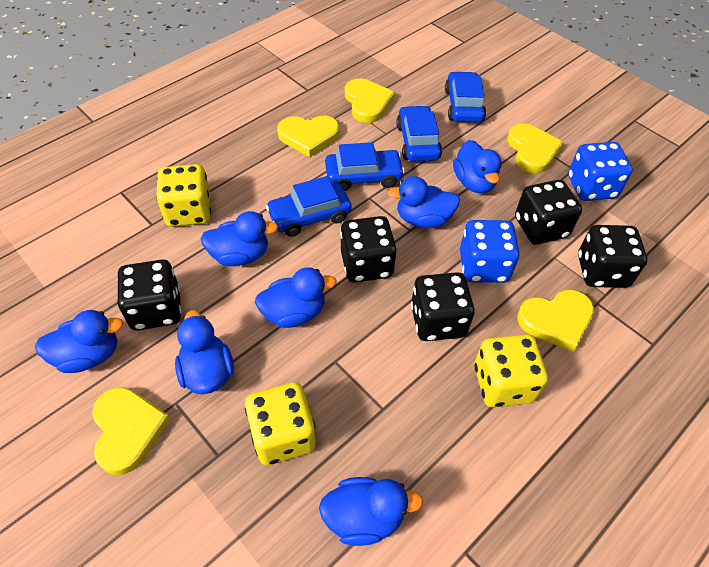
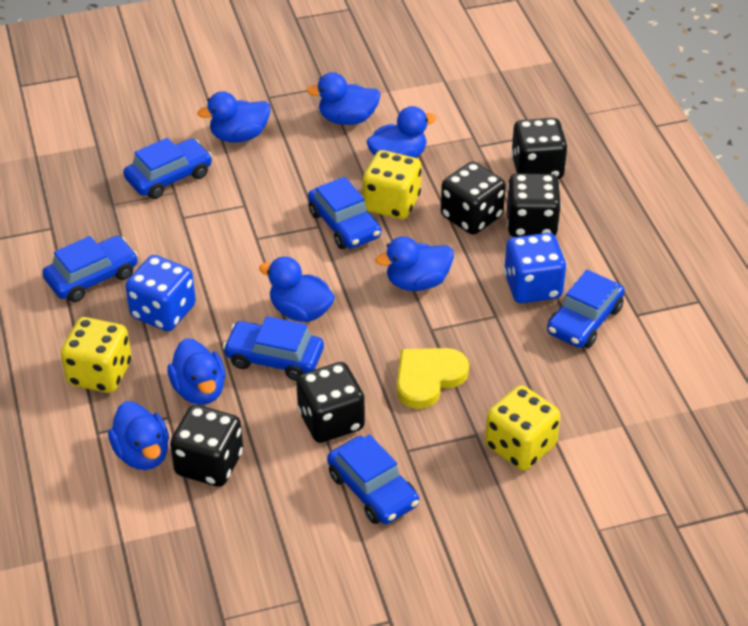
blue car: [266,176,352,237] [325,142,405,191] [396,105,442,162] [445,71,486,122] = 4 -> [42,236,138,302] [123,138,212,199] [223,316,324,381] [308,177,381,249] [327,434,419,524] [547,270,625,348] = 6
yellow heart: [92,387,171,475] [277,115,340,157] [345,78,395,123] [507,123,563,173] [517,290,594,352] = 5 -> [396,348,469,409] = 1

